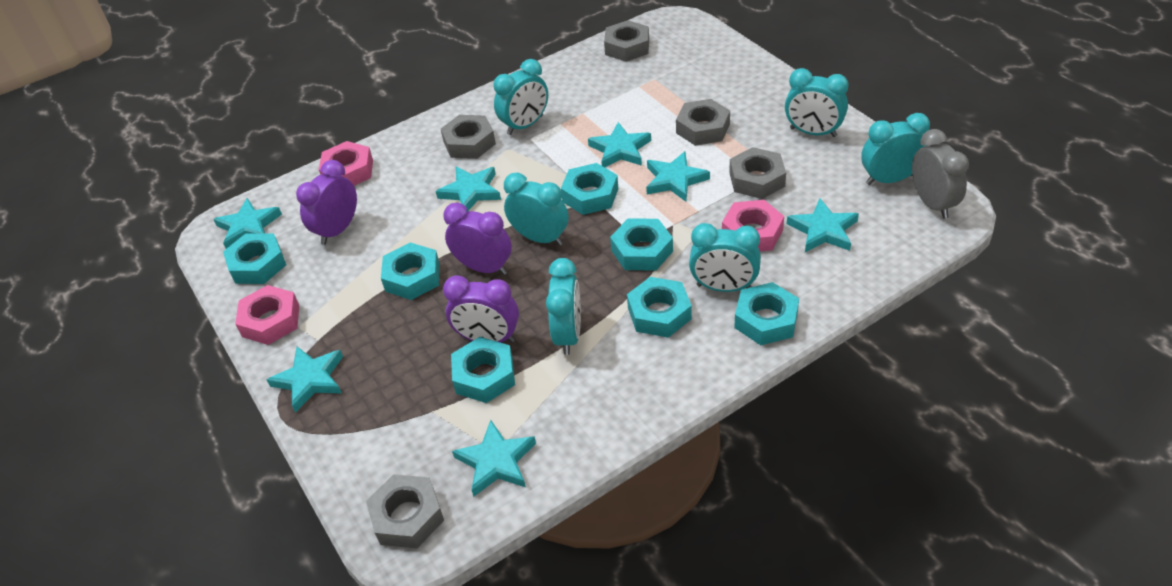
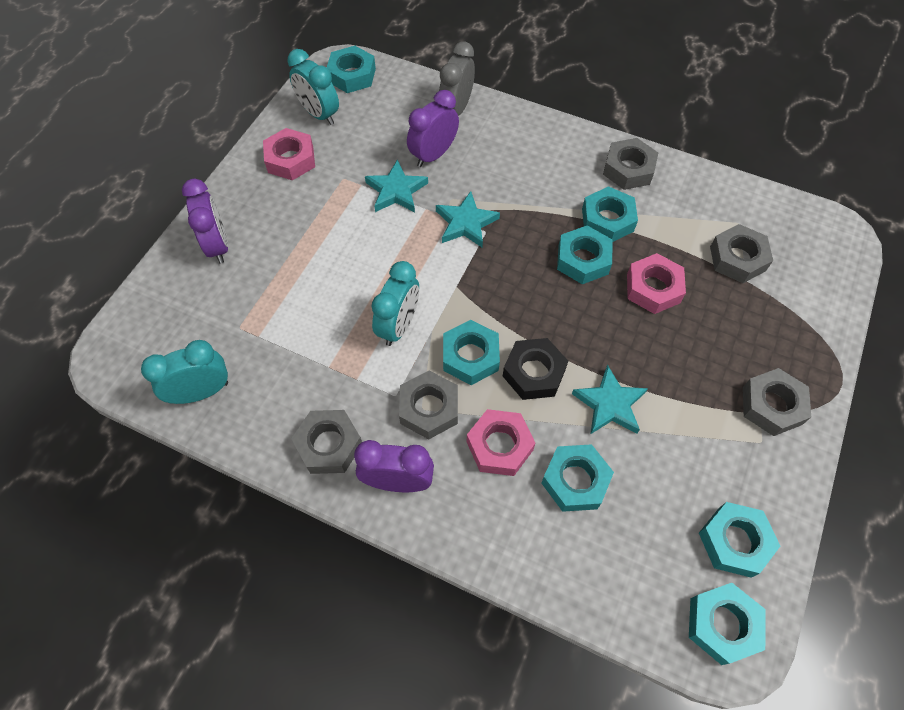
black nut: none = 0 -> [503,338,568,400] = 1
turquoise clock: [493,59,548,135] [504,172,569,246] [546,258,581,355] [689,223,761,292] [785,68,849,137] [861,113,930,185] = 6 -> [141,340,228,404] [288,49,339,125] [372,261,419,346] = 3
turquoise star: [213,198,282,249] [267,347,343,413] [436,166,501,211] [452,420,536,497] [588,122,651,167] [646,151,710,202] [787,198,859,252] = 7 -> [365,159,428,212] [436,191,500,247] [572,365,648,434] = 3

